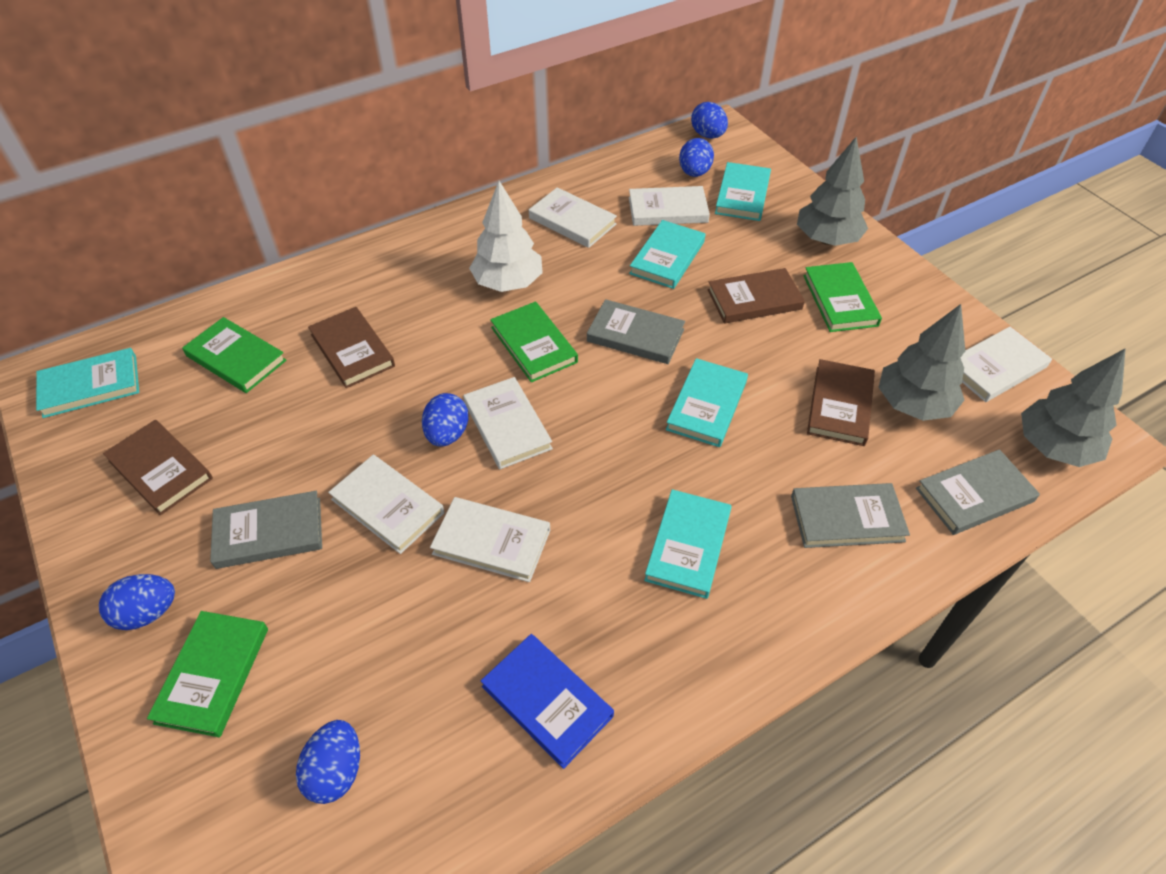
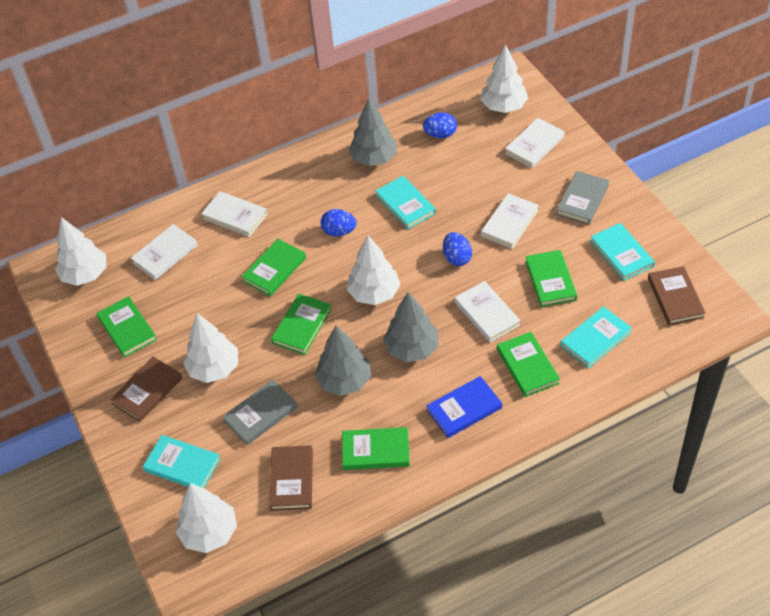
blue egg: [99,574,175,630] [296,720,360,804] [422,393,468,447] [679,138,714,177] [691,102,728,138] = 5 -> [320,209,357,236] [423,112,457,138] [443,232,472,266] = 3
brown book: [103,420,213,515] [308,307,395,388] [707,268,805,324] [807,359,875,446] = 4 -> [110,356,182,422] [269,445,313,511] [648,266,705,325] = 3
green book: [147,611,268,737] [182,317,287,393] [490,301,578,383] [803,262,882,332] = 4 -> [96,296,157,358] [241,239,306,296] [271,294,332,355] [342,427,410,470] [497,332,560,397] [525,250,577,307] = 6
grey book: [210,491,322,569] [587,299,685,364] [791,483,910,548] [916,449,1040,535] = 4 -> [222,379,297,445] [556,171,609,225] = 2
turquoise book: [36,348,139,418] [629,220,706,289] [644,489,732,599] [666,358,748,447] [715,162,771,221] = 5 -> [143,435,220,488] [375,176,436,229] [561,306,632,368] [590,223,655,281] = 4
white book: [328,454,444,554] [430,497,550,582] [463,377,553,469] [529,187,617,248] [629,186,710,226] [960,327,1052,402] = 6 -> [131,224,198,280] [201,191,268,237] [455,281,521,342] [481,193,539,249] [505,118,565,168] = 5
white tree: [469,181,543,292] = 1 -> [55,217,106,286] [176,483,237,553] [183,313,238,383] [347,236,400,305] [480,45,528,113] = 5

